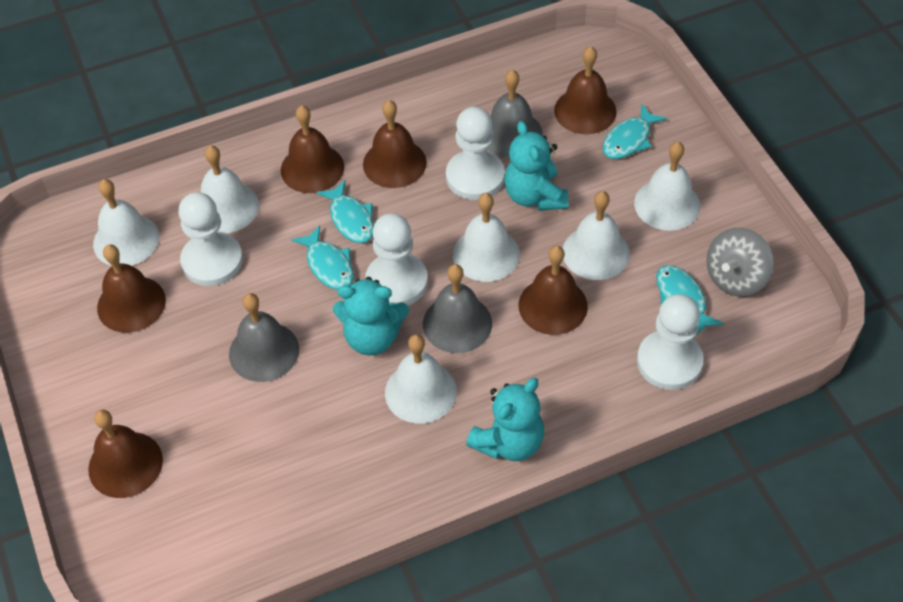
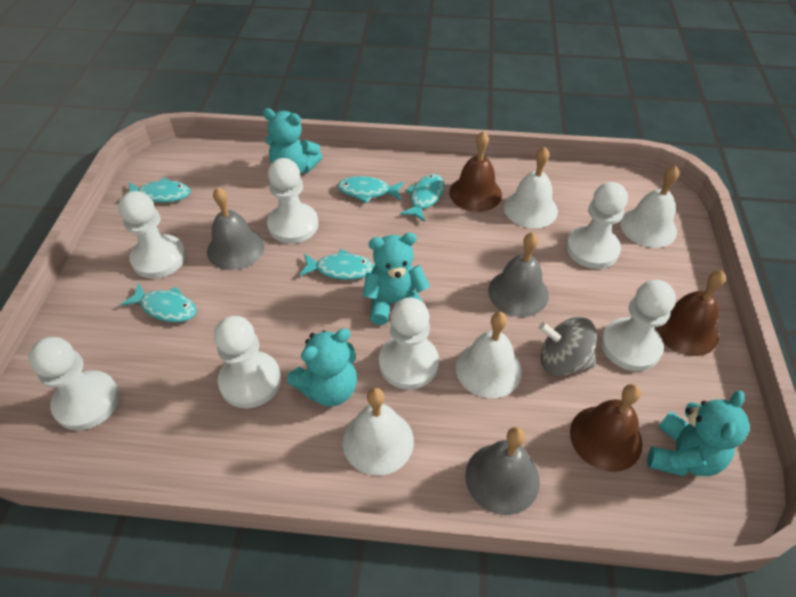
brown bell: [88,410,163,498] [97,244,166,333] [281,105,344,193] [363,100,427,188] [519,246,588,335] [554,46,617,134] = 6 -> [449,131,502,212] [570,384,642,472] [655,271,726,356] = 3
turquoise fish: [291,225,354,290] [316,180,374,243] [602,104,667,159] [656,265,724,337] = 4 -> [120,283,197,322] [129,177,190,203] [299,249,374,280] [337,176,404,203] [400,174,445,222] = 5
turquoise teddy bear: [333,277,409,355] [466,378,544,461] [504,121,569,211] = 3 -> [263,108,322,174] [287,329,357,407] [363,233,430,325] [647,391,749,476] = 4
white bell: [93,179,159,266] [201,145,259,233] [385,334,457,424] [453,193,520,282] [563,191,630,280] [634,142,700,231] = 6 -> [343,388,414,476] [456,312,522,398] [504,147,558,228] [620,165,679,248] = 4
white pawn: [178,192,243,286] [365,213,428,306] [446,107,505,200] [637,294,704,390] = 4 -> [28,337,119,430] [118,191,186,279] [214,316,281,408] [267,158,318,244] [379,298,439,390] [566,182,628,269] [601,280,676,371] = 7

